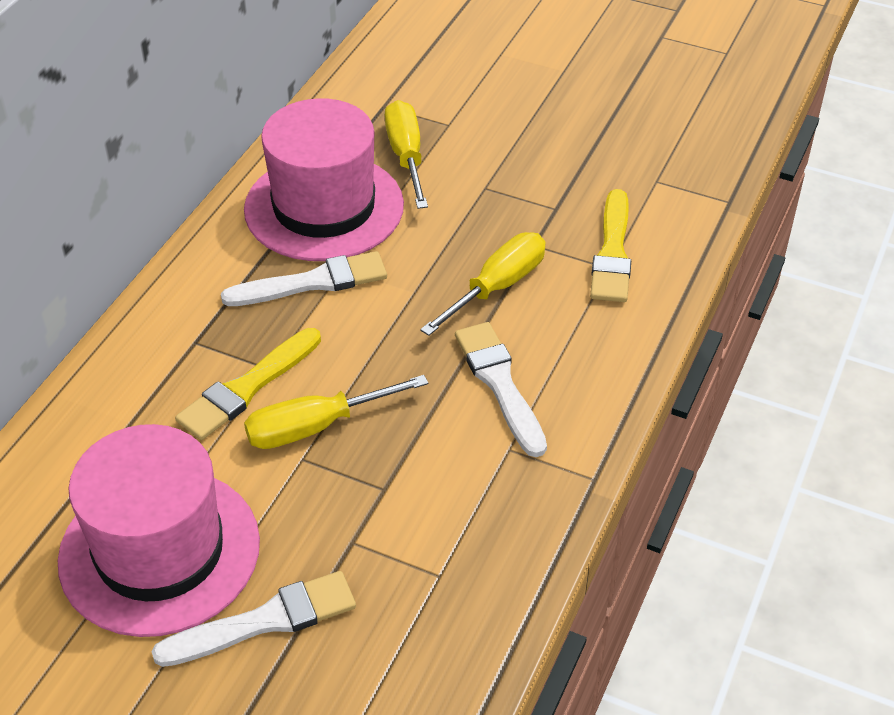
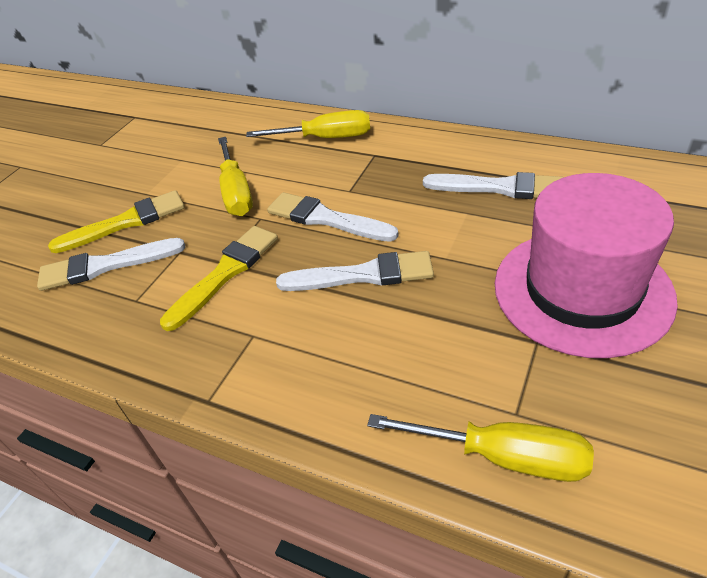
pink hat: [58,424,260,637] [244,98,404,261] = 2 -> [495,173,678,358] = 1
white brush: [151,571,356,667] [221,251,387,306] [455,322,547,457] = 3 -> [37,238,185,291] [267,192,399,242] [276,251,434,291] [423,172,564,199] = 4

